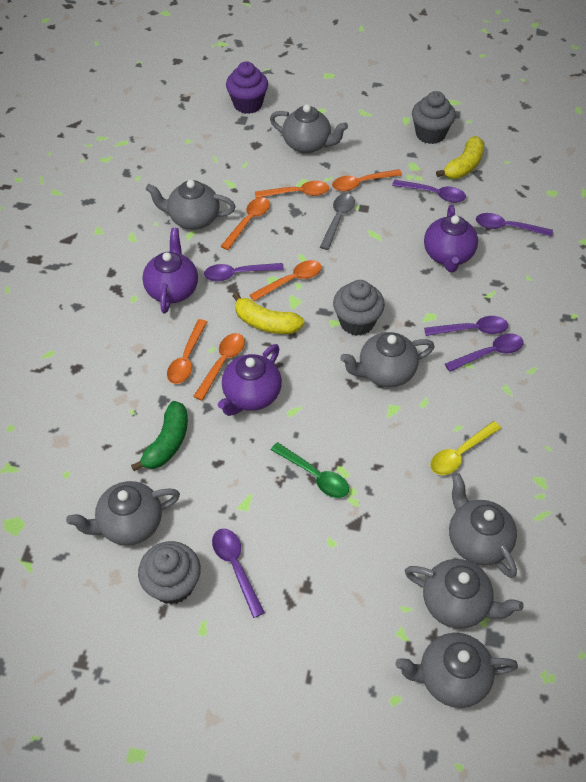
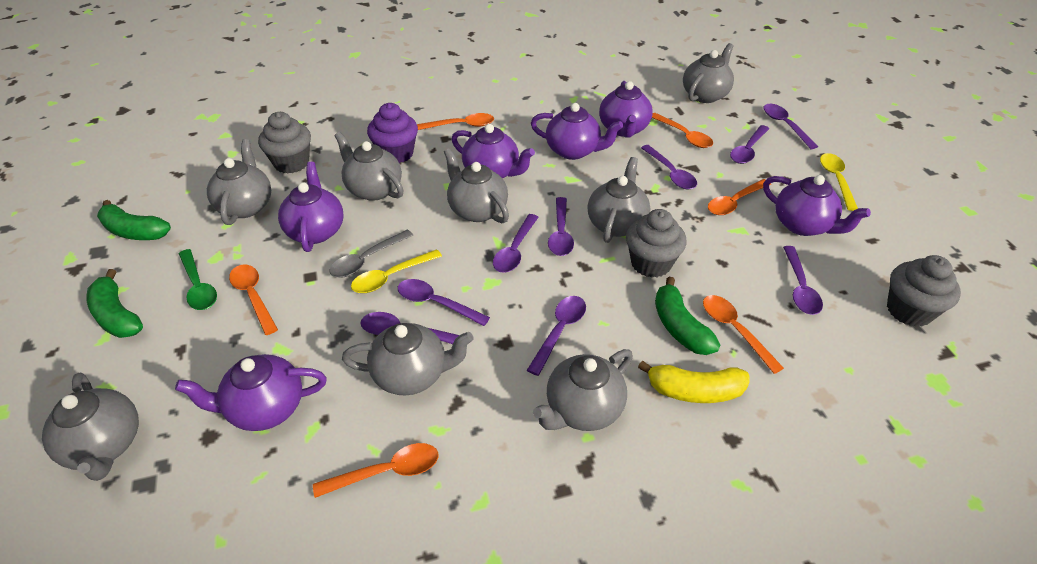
green banana: [131,401,188,471] = 1 -> [87,269,143,338] [97,200,171,240] [655,277,720,355] = 3
grey teapot: [66,481,180,545] [146,180,236,230] [270,104,348,153] [340,332,435,387] [395,633,518,708] [405,559,524,629] [449,473,517,578] = 7 -> [42,373,139,481] [207,139,271,225] [334,132,404,201] [342,323,474,395] [444,148,509,223] [533,349,633,431] [587,157,650,243] [683,43,734,103] = 8
purple spoon: [204,263,284,281] [212,528,265,618] [392,180,466,203] [424,316,508,336] [445,333,524,372] [476,213,553,237] = 6 -> [360,312,459,344] [398,279,490,326] [493,214,539,273] [527,296,586,376] [548,197,574,256] [641,145,697,189] [730,125,769,164] [764,104,818,149] [783,246,823,315] = 9
purple teapot: [142,228,198,313] [218,344,282,416] [424,205,478,272] = 3 -> [175,354,327,431] [278,162,344,252] [452,124,535,179] [531,103,623,160] [599,81,653,137] [763,175,871,236] = 6
yellow banana: [233,292,304,334] [436,136,484,179] = 2 -> [638,360,750,403] = 1
yellow spoon: [430,421,501,475] = 1 -> [351,249,442,293] [820,153,858,211] = 2

